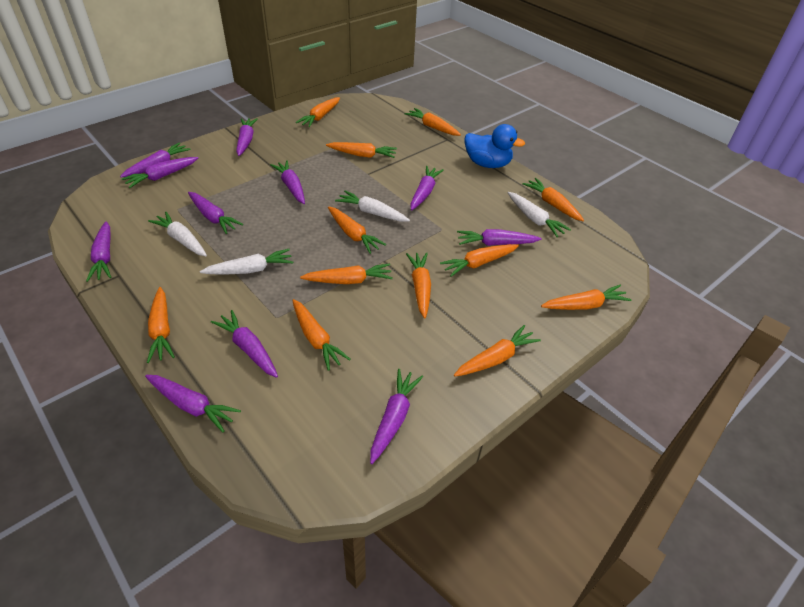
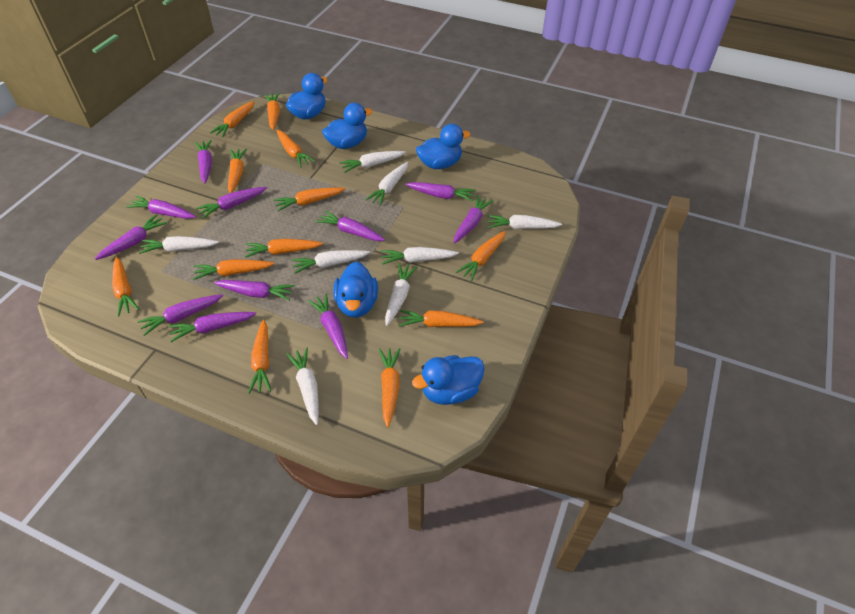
blue duck: [464,124,525,168] = 1 -> [286,73,327,120] [322,103,373,149] [334,262,378,317] [412,355,485,405] [416,124,471,169] = 5
white carrot: [148,212,207,256] [200,249,293,274] [335,191,410,222] [507,192,571,237] = 4 -> [139,236,219,254] [286,347,319,425] [291,250,370,274] [340,151,406,173] [365,162,408,206] [381,247,459,265] [385,263,417,326] [488,215,562,229] = 8

